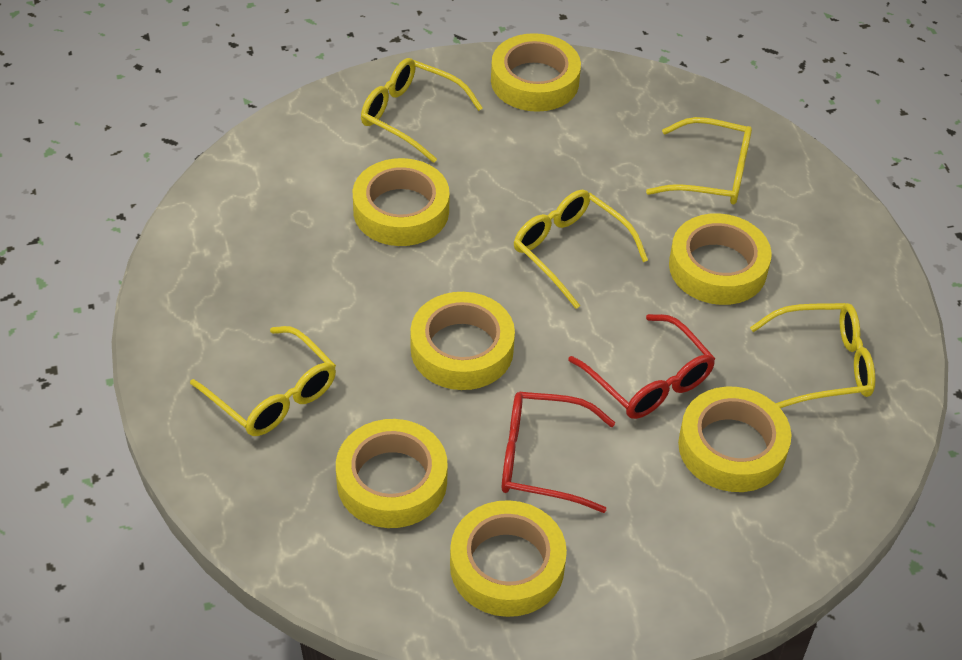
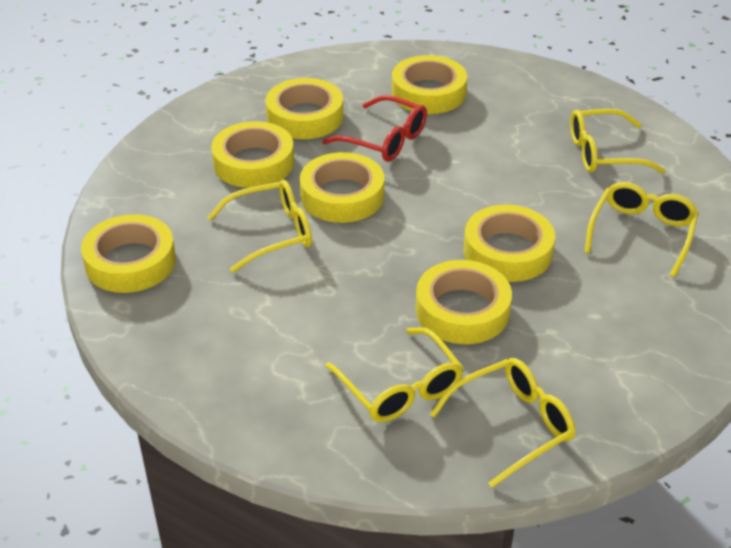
red glasses: [502,392,615,513] [568,314,715,419] = 2 -> [322,95,427,162] = 1

